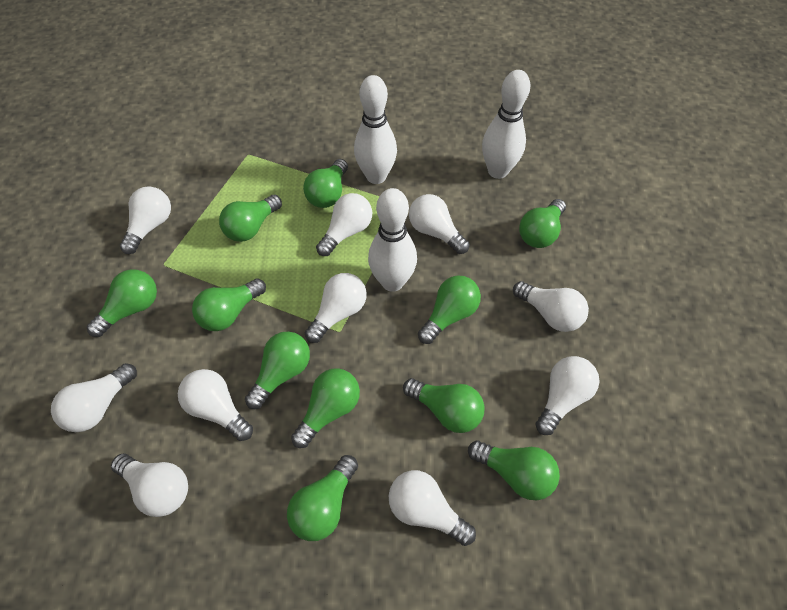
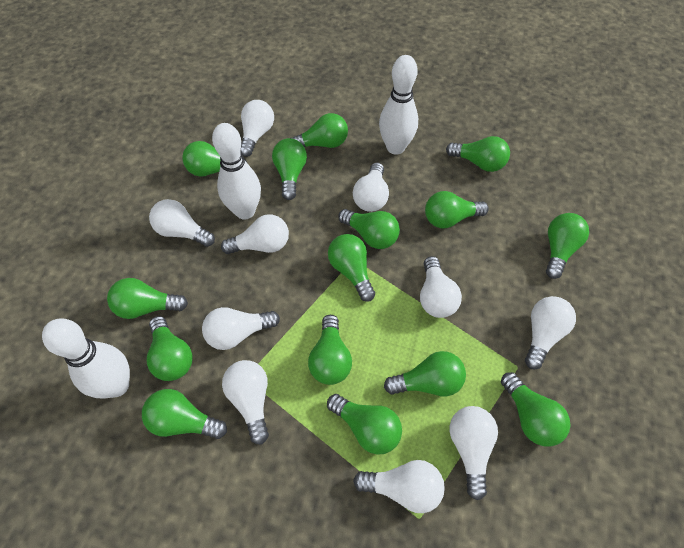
green light bulb: [86,269,157,337] [192,278,266,331] [219,195,282,242] [245,332,310,409] [287,455,358,541] [291,368,360,448] [303,159,348,208] [403,378,485,433] [418,275,481,344] [468,440,560,500] [519,199,566,248] = 11 -> [107,278,188,319] [142,389,227,439] [147,316,193,381] [183,141,247,177] [272,138,307,200] [292,113,348,148] [308,315,352,385] [327,394,402,455] [328,234,375,302] [338,209,400,249] [384,351,466,396] [425,191,489,228] [446,136,510,172] [501,372,571,447] [546,213,589,279] = 15

